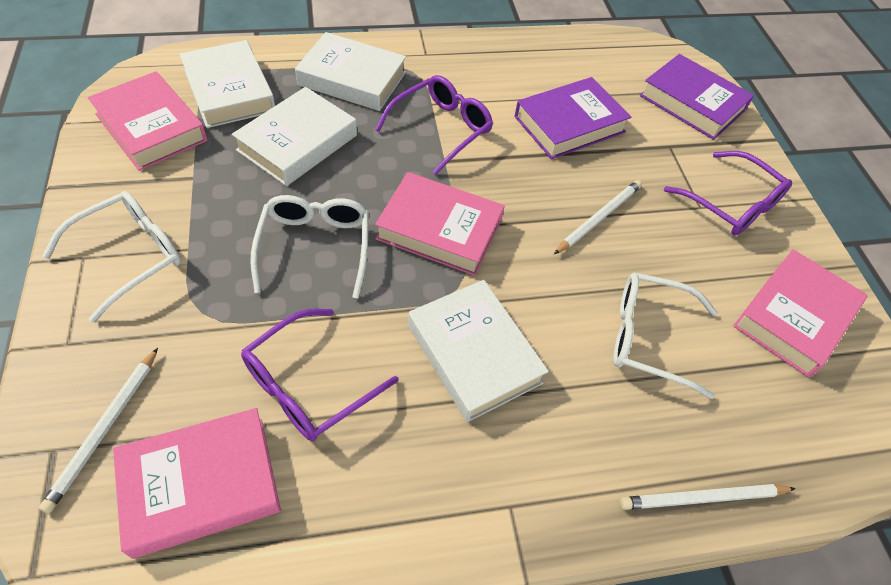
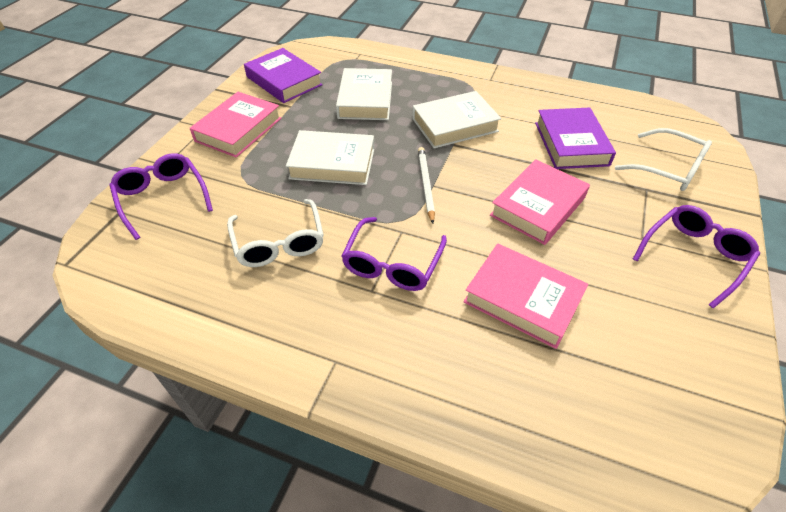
pink book: [88,71,207,171] [113,408,281,559] [375,172,505,276] [733,249,868,377] = 4 -> [190,92,281,158] [463,244,588,349] [490,159,590,245] = 3
white book: [180,40,275,128] [232,87,357,186] [295,32,406,111] [408,280,549,422] = 4 -> [286,130,375,185] [336,68,392,120] [412,91,501,148] = 3
white glasses: [43,191,181,322] [250,195,369,299] [613,272,718,399] = 3 -> [227,199,324,267] [615,128,712,191] = 2
white pencil: [39,348,158,513] [554,180,642,254] [620,484,796,510] = 3 -> [418,147,435,224] = 1

